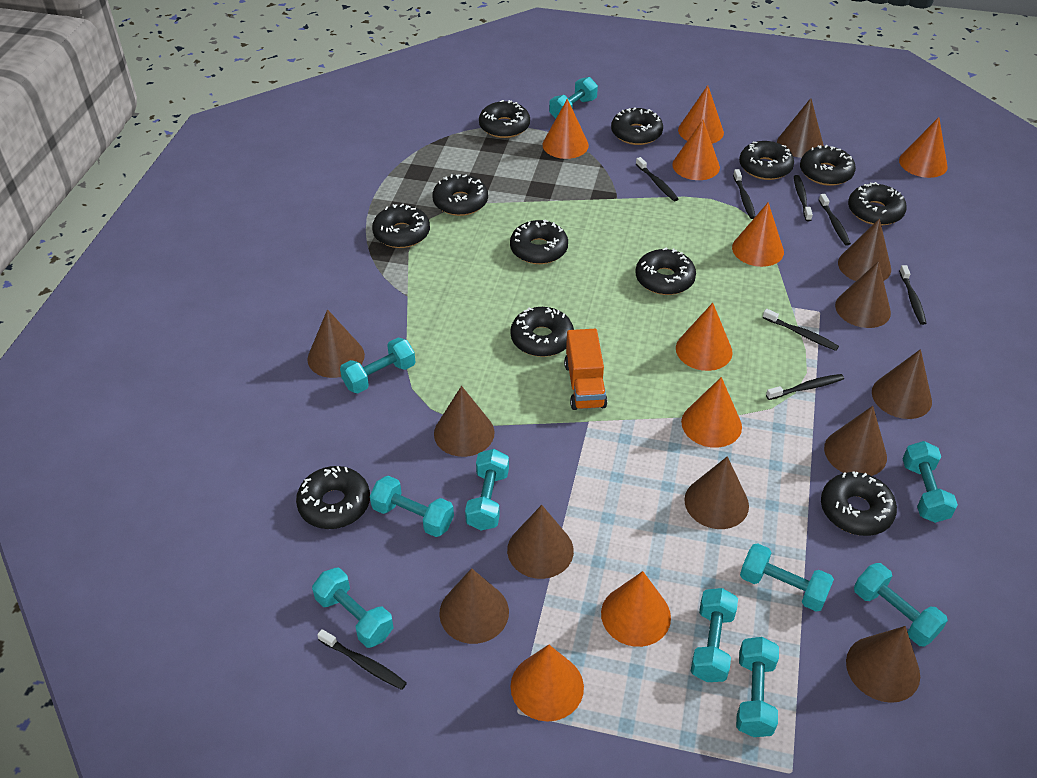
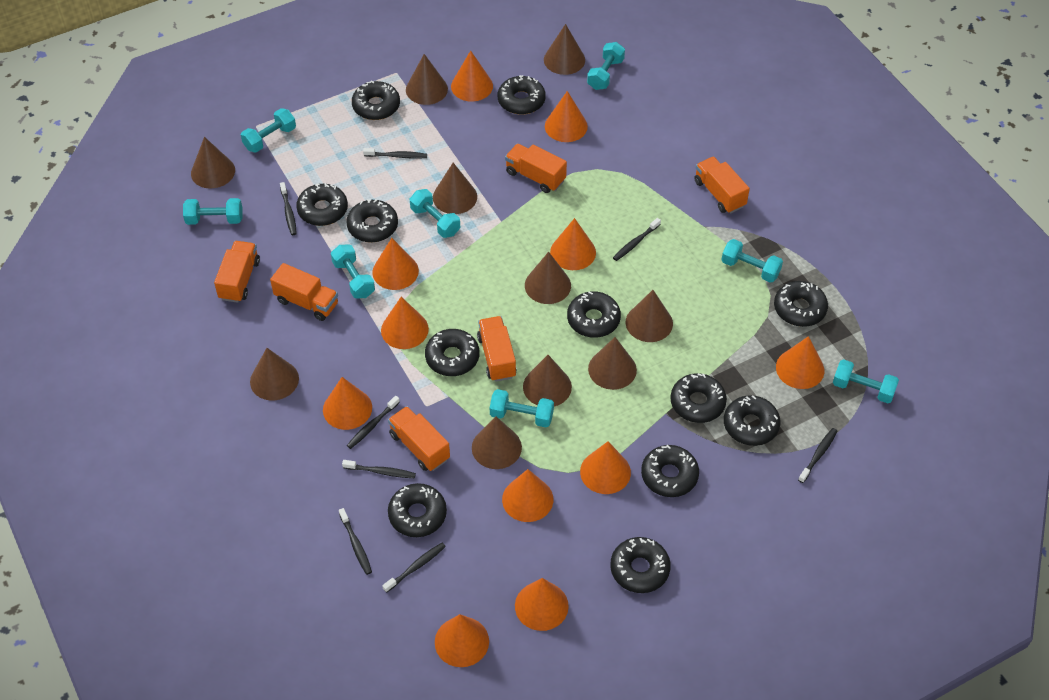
brown cone: [307,309,365,378] [434,386,495,457] [439,568,509,644] [507,505,574,579] [684,456,749,529] [777,98,824,158] [824,406,887,476] [835,261,891,328] [838,219,891,281] [846,626,920,703] [872,349,932,419] = 11 -> [191,137,235,189] [250,348,299,400] [406,54,448,105] [433,163,477,214] [472,416,522,469] [523,355,572,406] [525,252,571,304] [544,24,585,75] [588,337,637,390] [626,290,673,342] = 10
orange cone: [511,645,584,721] [542,99,589,159] [601,571,671,647] [672,120,720,180] [676,303,733,371] [678,85,724,144] [681,377,742,448] [732,202,784,267] [899,117,948,178] = 9 -> [323,377,372,430] [372,238,419,290] [381,297,429,349] [435,614,489,667] [451,51,493,102] [502,469,553,522] [515,578,569,631] [545,91,588,142] [550,218,596,270] [580,441,631,494] [776,336,824,389] = 11
orange truck: [564,329,607,410] = 1 -> [214,241,260,303] [270,263,338,321] [388,406,450,471] [477,316,517,382] [505,144,567,193] [694,156,750,214] = 6
turquoise dumbbell: [312,568,394,648] [340,338,415,393] [370,476,454,537] [465,449,509,531] [549,77,598,119] [691,588,738,682] [736,637,779,737] [740,543,834,612] [854,563,948,647] [903,441,958,523] = 10 -> [183,198,242,225] [241,108,296,152] [331,245,375,298] [410,189,460,238] [490,389,554,427] [587,42,625,90] [721,239,783,283] [833,359,899,403] = 8

